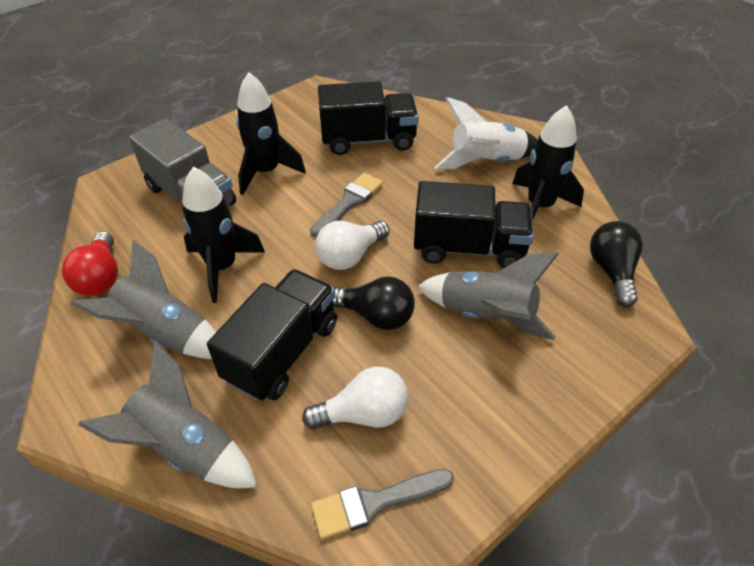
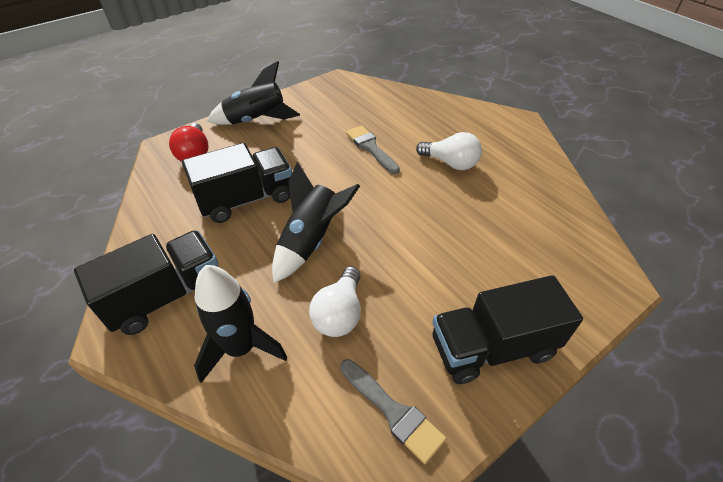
black light bulb: [333,277,415,330] [590,221,643,307] = 2 -> none = 0
grey rocket: [70,239,216,359] [78,342,257,489] [418,252,559,340] = 3 -> none = 0
grey truck: [129,118,236,216] = 1 -> none = 0
white rocket: [434,97,538,169] = 1 -> none = 0

